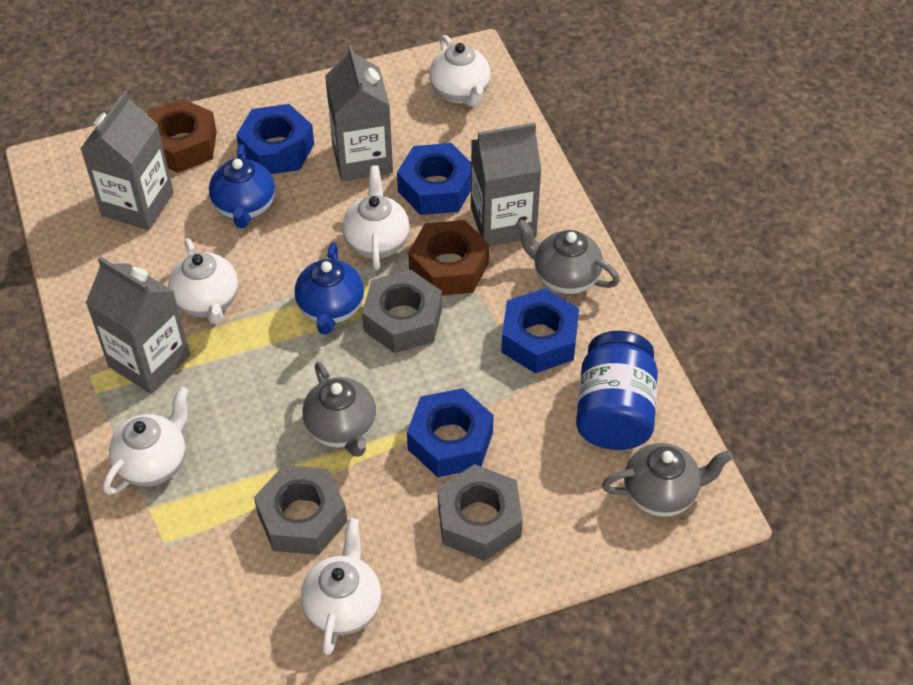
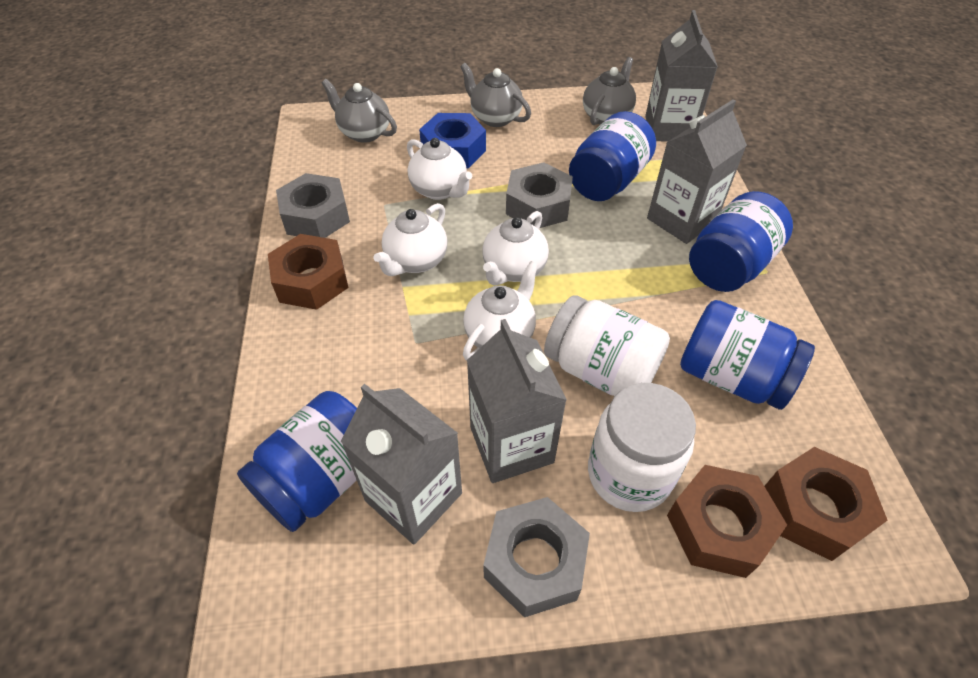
blue jar: [576,331,658,450] = 1 -> [237,391,357,532] [569,111,656,201] [680,300,815,410] [689,191,793,292] = 4
blue nut: [236,104,314,174] [397,143,471,215] [407,388,494,477] [501,288,579,373] = 4 -> [419,113,486,168] = 1
blue teapot: [209,144,275,228] [295,242,364,334] = 2 -> none = 0
brown nut: [147,99,217,173] [408,220,489,296] = 2 -> [268,234,349,310] [667,465,787,578] [764,447,888,561] = 3
white jar: none = 0 -> [544,295,670,396] [588,383,696,512] = 2
white teapot: [103,387,189,495] [168,238,238,325] [301,518,382,655] [342,165,410,270] [429,35,491,107] = 5 -> [374,203,447,276] [407,138,472,200] [463,261,538,361] [482,211,549,286] = 4

